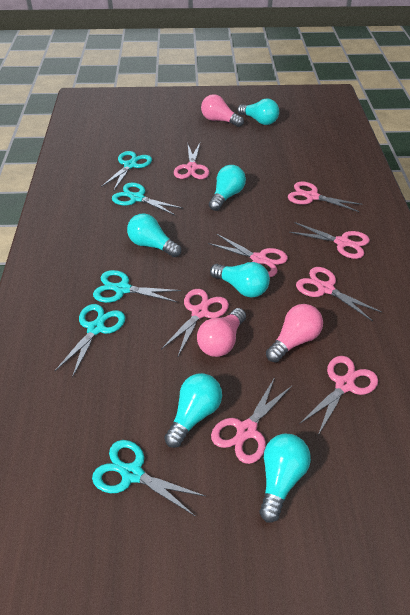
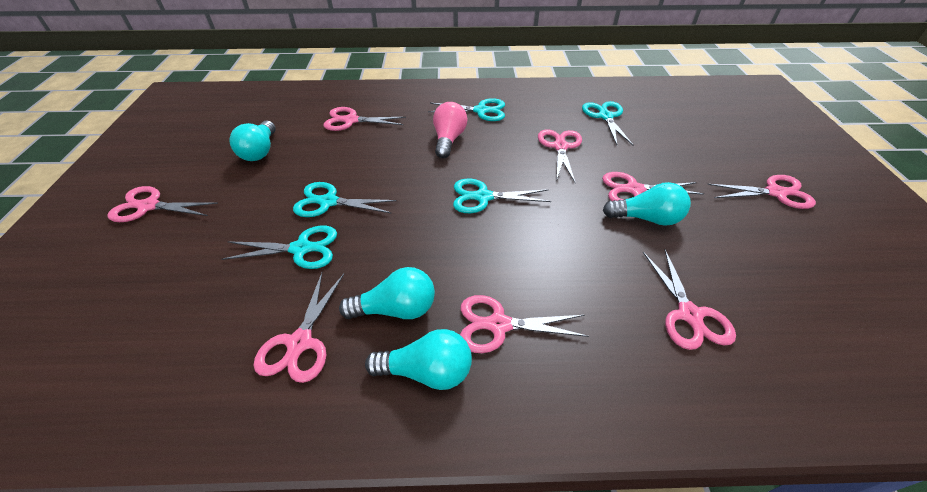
pink light bulb: [197,308,246,357] [201,94,244,127] [266,304,323,362] = 3 -> [433,102,467,158] = 1
turquoise light bulb: [127,213,181,257] [164,373,222,448] [209,165,246,211] [210,262,270,298] [237,99,279,125] [259,434,311,523] = 6 -> [229,120,275,161] [339,267,435,319] [365,329,472,390] [603,182,691,226] = 4

